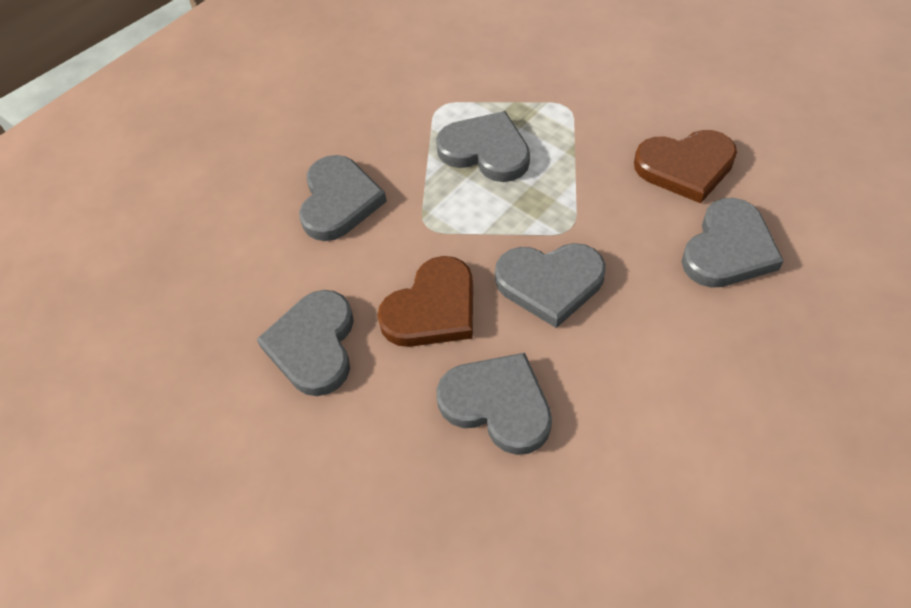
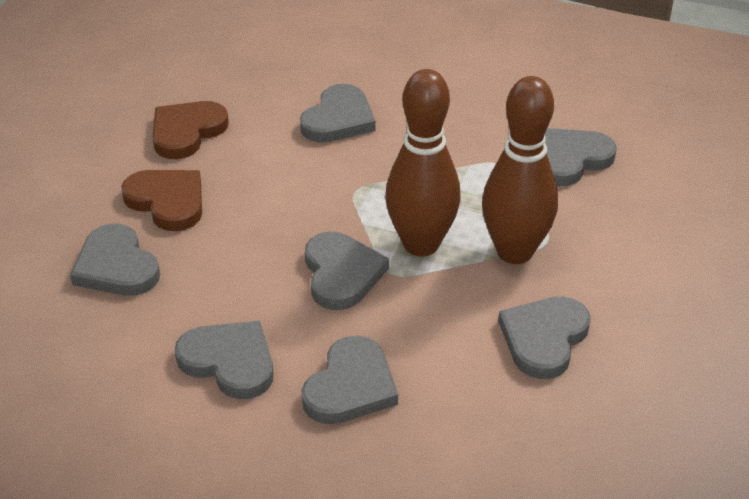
brown bowling pin: none = 0 -> [385,69,461,256] [482,76,558,264] = 2
grey heart: [256,290,354,396] [299,155,387,241] [436,111,530,182] [436,353,552,455] [495,243,606,328] [682,198,784,288] = 6 -> [70,224,160,296] [175,321,274,399] [300,84,376,143] [301,336,398,424] [305,232,389,310] [498,296,591,379] [545,128,617,186] = 7

